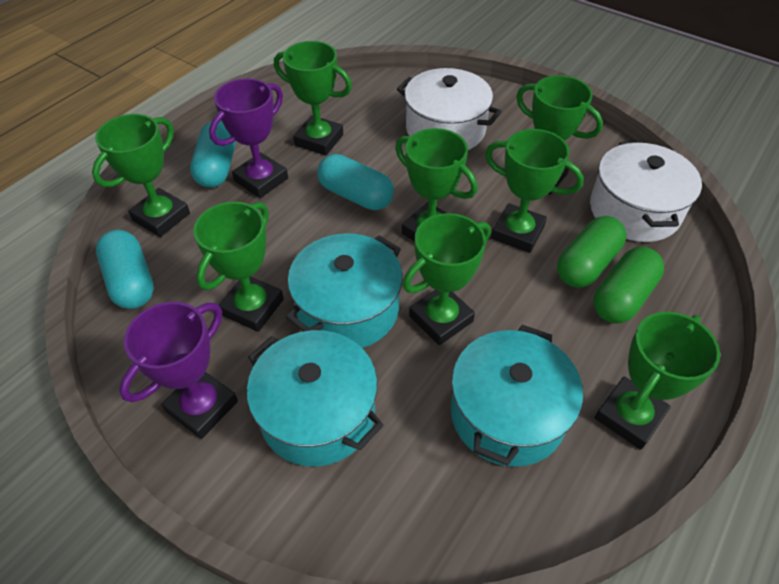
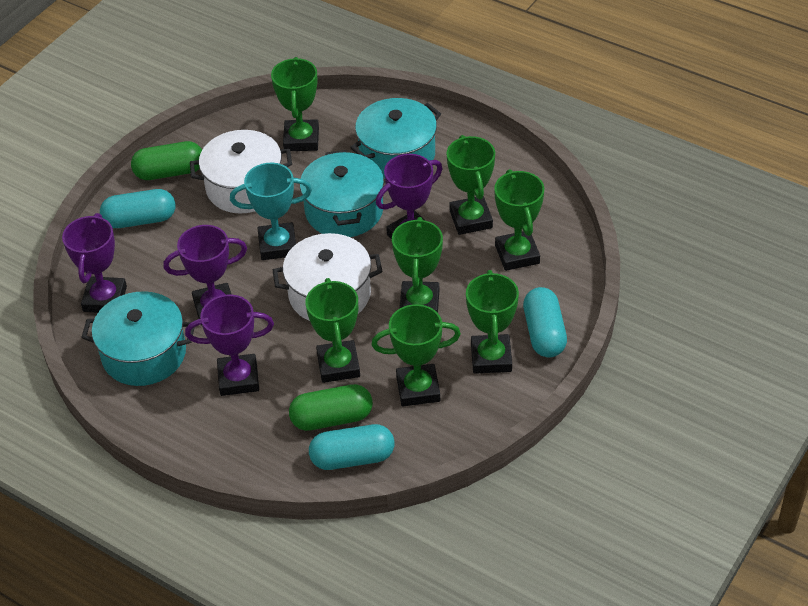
green trophy: [92,114,190,237] [193,202,284,332] [274,41,352,156] [395,128,477,242] [403,213,491,345] [485,129,584,253] [516,75,603,195] [594,311,720,450] = 8 -> [271,57,319,151] [305,278,360,383] [371,304,461,407] [392,217,443,313] [447,135,495,235] [466,270,519,374] [494,169,544,271] = 7
purple trophy: [119,302,238,439] [209,78,288,198] = 2 -> [62,213,127,313] [163,225,247,326] [185,294,274,396] [376,154,442,239] = 4
turquoise trophy: none = 0 -> [230,163,312,260] = 1

